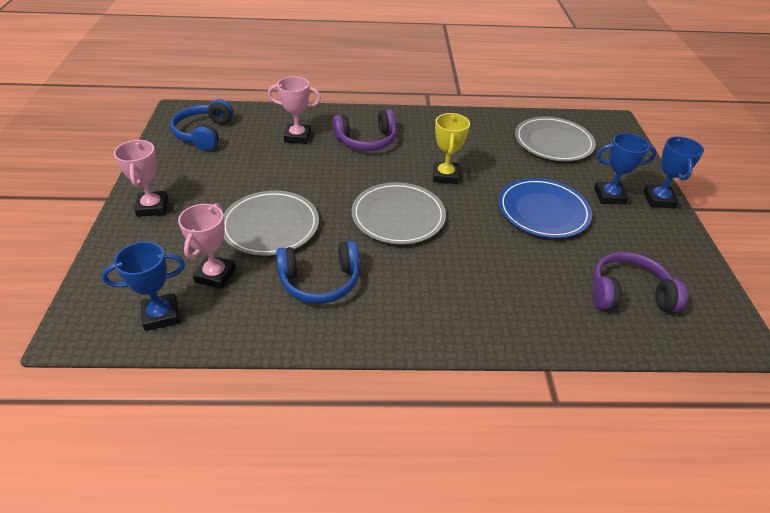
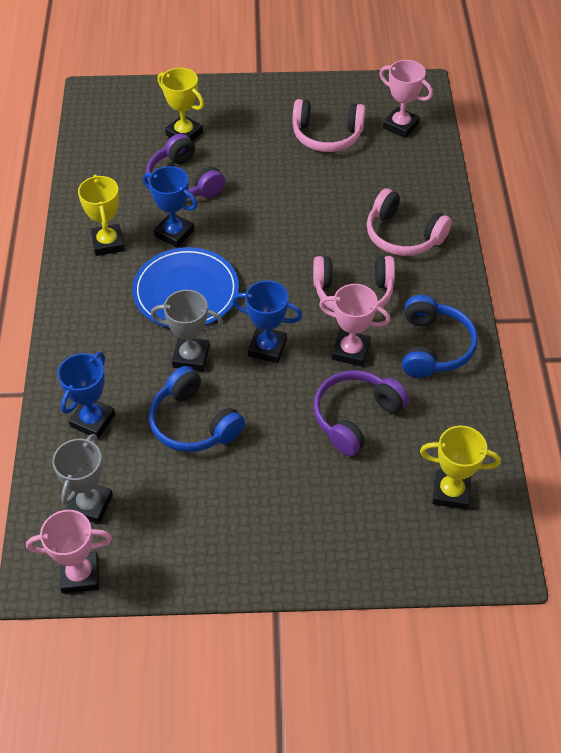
grey plate: [223,191,319,256] [352,182,446,245] [515,117,596,161] = 3 -> none = 0
grey trophy: none = 0 -> [52,434,113,524] [151,290,223,371] = 2
pink headphones: none = 0 -> [292,99,365,152] [313,256,395,312] [367,188,452,256] = 3
yellow trophy: [433,113,470,184] = 1 -> [78,174,125,256] [157,68,204,141] [420,426,501,510] = 3

